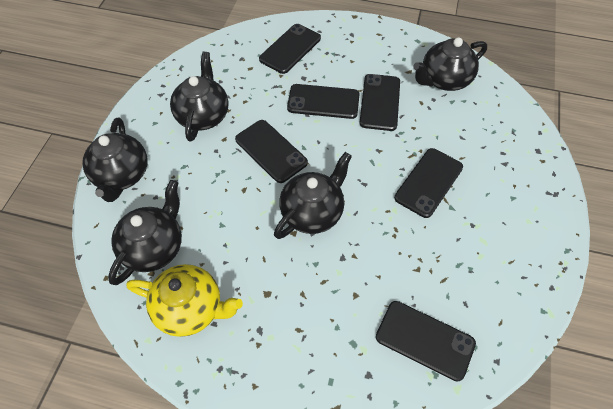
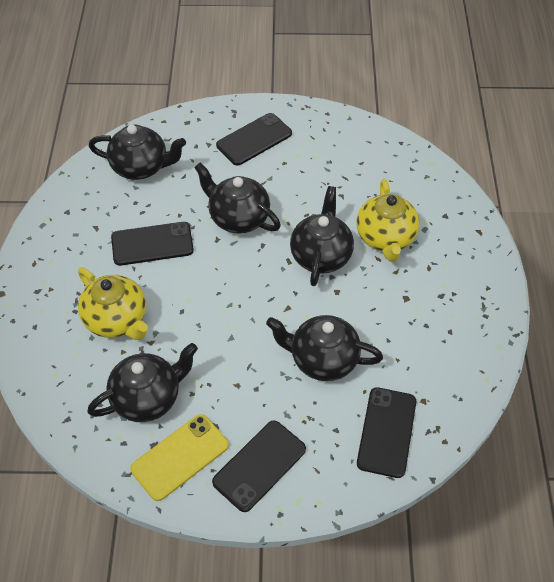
black phone: [235,120,308,183] [259,24,321,74] [287,84,359,119] [359,74,400,131] [376,301,476,381] [394,148,463,218] = 6 -> [111,222,194,266] [212,420,306,512] [216,113,292,165] [357,387,416,478] = 4
yellow phone: none = 0 -> [130,414,229,501] = 1
yellow teapot: [126,264,243,337] = 1 -> [78,267,148,340] [356,179,419,262] = 2

